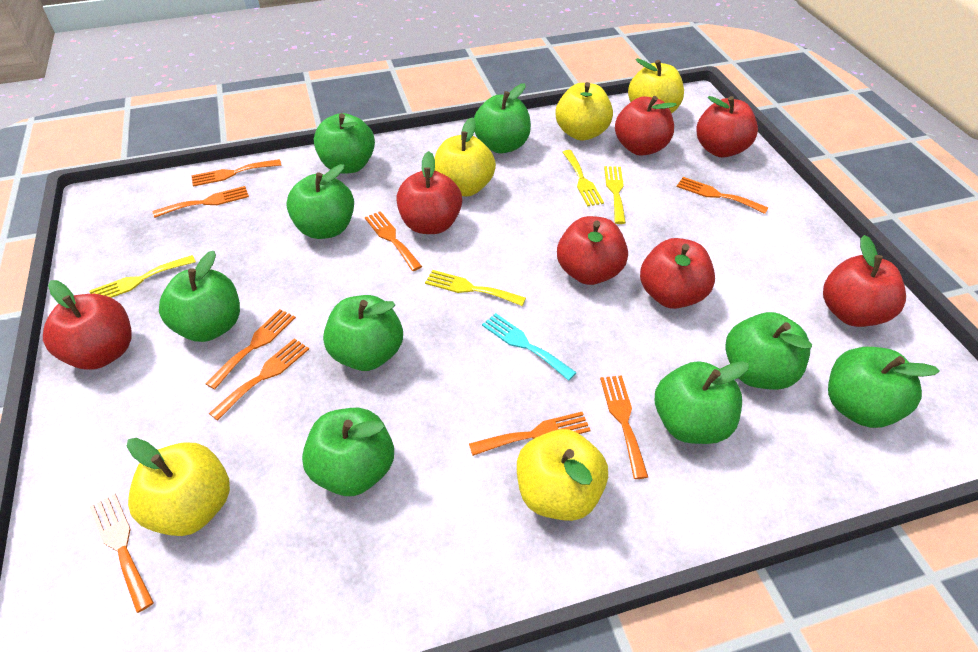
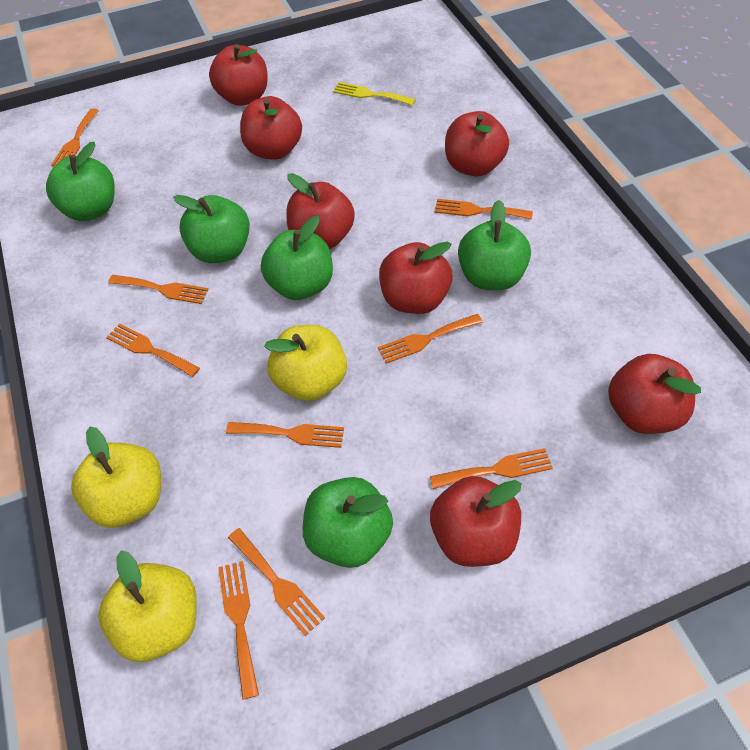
green apple: [159,251,240,342] [286,164,354,239] [302,408,394,496] [314,113,375,174] [323,295,403,371] [474,83,531,153] [655,361,749,444] [725,312,812,390] [828,347,940,428] = 9 -> [46,142,115,221] [173,195,250,263] [261,216,333,300] [303,477,393,568] [458,200,531,291] = 5
turquoise fork: [482,313,577,381] = 1 -> none = 0
yellow apple: [127,438,230,536] [435,118,496,197] [517,429,608,521] [556,82,613,141] [628,58,684,113] = 5 -> [71,427,161,528] [98,551,197,662] [264,325,347,401] = 3
yellow fork: [89,255,196,298] [425,270,526,306] [562,150,604,206] [604,166,626,224] = 4 -> [333,82,416,106] = 1

